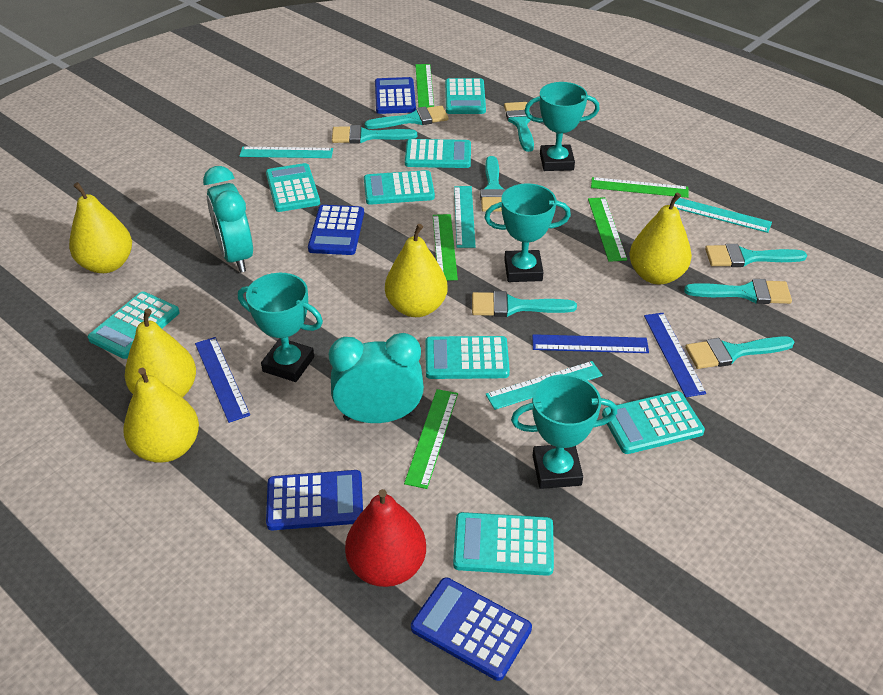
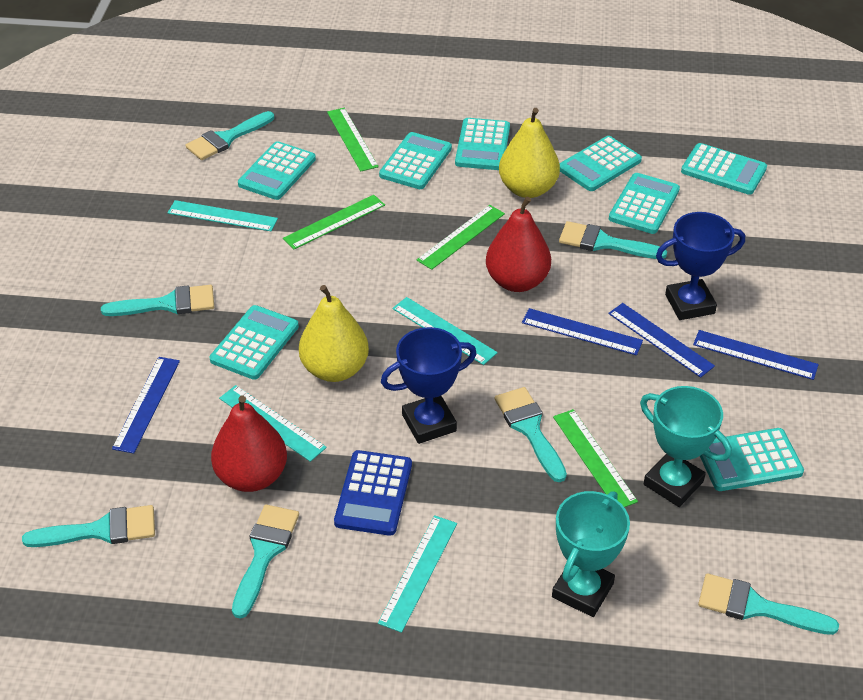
blue calculator: [266,470,363,530] [308,205,364,255] [375,77,416,114] [411,577,532,681] = 4 -> [334,450,412,536] = 1
blue ruler: [195,337,250,423] [532,334,649,353] [644,313,706,397] = 3 -> [112,357,180,454] [522,308,643,355] [608,303,715,378] [693,330,819,380] = 4
blue trophy: none = 0 -> [381,327,477,444] [656,212,745,320] = 2
green ruler: [404,389,458,489] [415,64,434,107] [433,214,458,281] [588,197,627,262] [591,177,689,198] = 5 -> [283,195,385,249] [327,108,379,172] [417,205,505,270] [553,409,638,507] = 4
red pear: [345,489,426,587] = 1 -> [211,396,287,492] [486,197,551,292] = 2
turquoise brush: [332,125,417,144] [365,106,449,129] [472,291,577,317] [480,156,507,212] [504,102,534,152] [684,279,792,304] [685,336,794,369] [705,244,807,267] = 8 -> [22,505,155,547] [101,285,214,316] [186,111,274,160] [232,504,299,619] [494,387,567,482] [559,221,667,259] [698,573,839,635] = 7
turquoise clock: [203,166,253,273] [329,333,424,423] = 2 -> none = 0
turquoise trophy: [238,273,323,382] [485,183,571,282] [511,374,617,489] [524,82,600,171] = 4 -> [552,491,630,617] [640,386,732,507] = 2
yellow pear: [69,182,132,273] [123,368,199,463] [125,309,196,398] [385,224,447,317] [629,193,692,284] = 5 -> [299,285,369,382] [499,108,560,198] = 2

